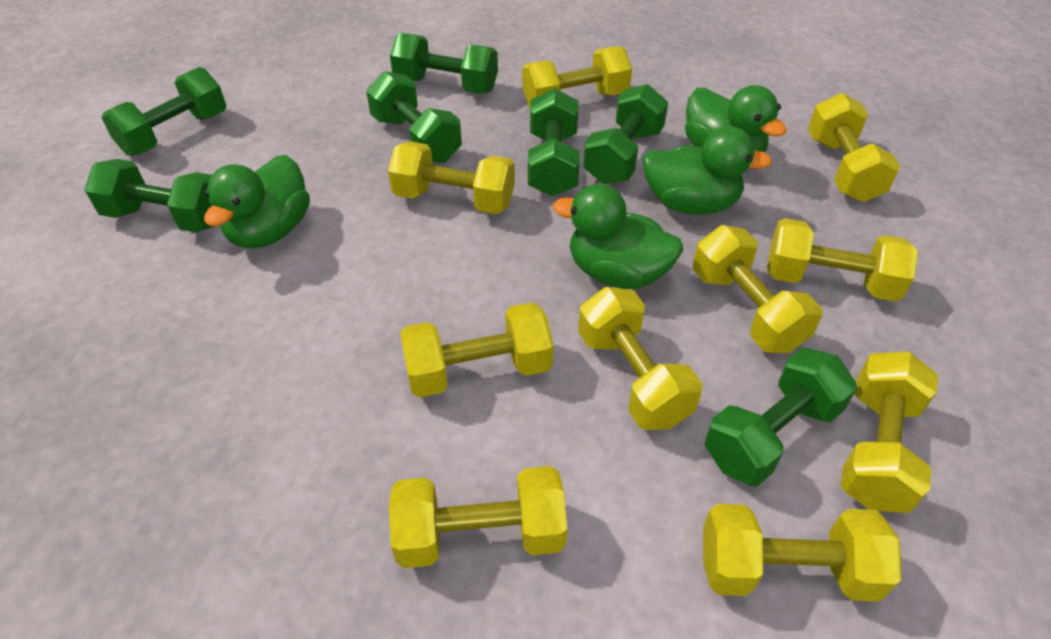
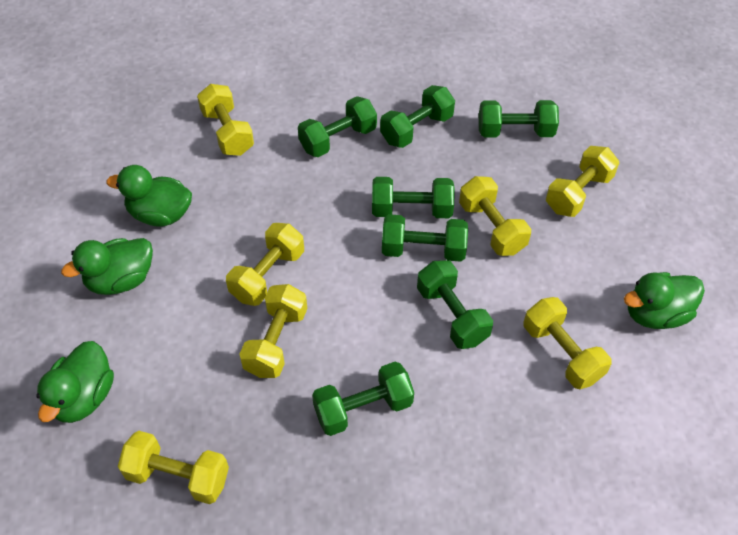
yellow dumbbell: [388,141,515,214] [389,466,568,568] [400,302,554,398] [522,46,632,108] [578,287,703,430] [693,225,822,353] [703,504,902,602] [767,218,918,302] [808,93,900,202] [840,351,938,513] = 10 -> [118,431,229,504] [197,84,254,156] [226,223,304,306] [239,284,307,378] [459,176,531,256] [524,297,612,389] [546,146,619,217] = 7

